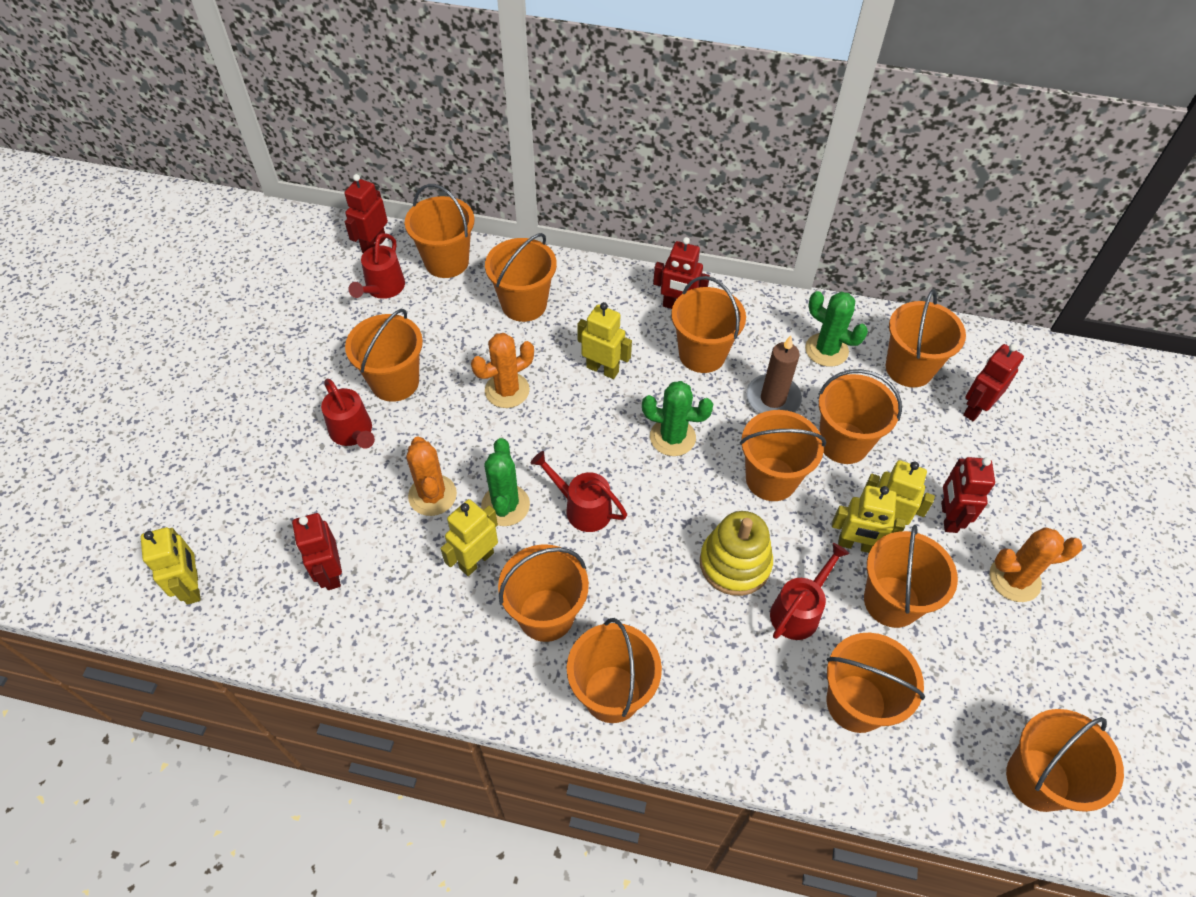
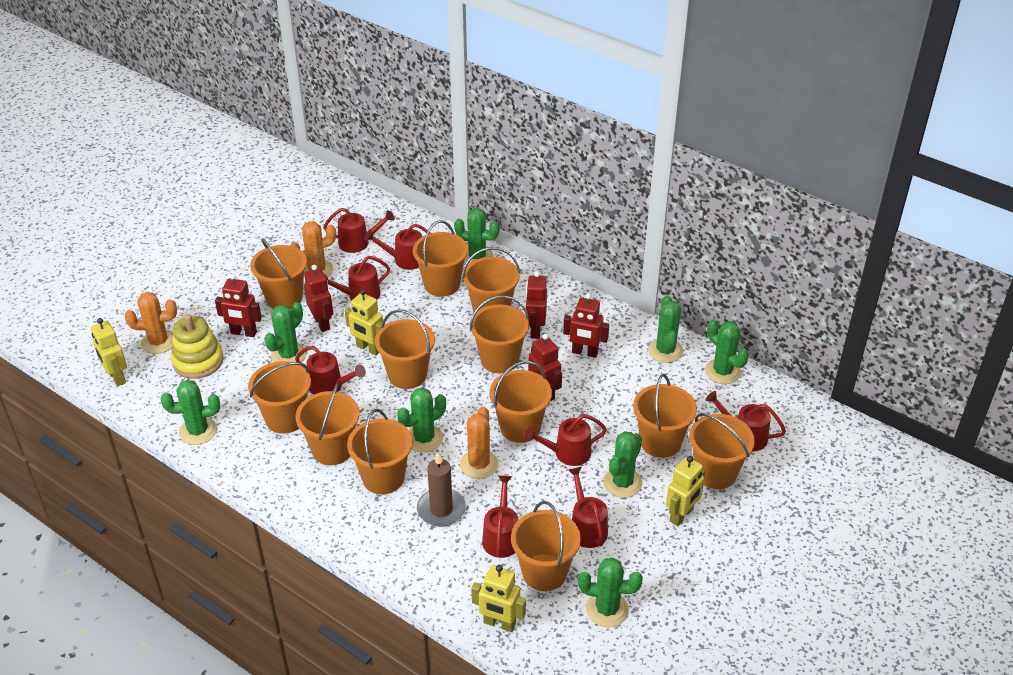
green cactus: [481,438,530,526] [642,381,713,456] [805,291,868,367] = 3 -> [161,380,220,445] [264,302,306,362] [397,387,446,453] [454,208,499,264] [578,557,643,627] [603,431,643,498] [648,296,683,363] [705,319,749,384] = 8
red watering can: [321,379,375,449] [349,233,405,299] [531,451,627,532] [770,543,850,640] = 4 -> [295,346,366,395] [323,208,395,253] [324,256,390,300] [364,224,431,270] [482,476,518,558] [524,414,607,466] [568,467,608,548] [706,391,786,451] = 8
yellow robot: [141,527,201,605] [440,499,498,576] [577,302,632,379] [832,485,906,553] [864,460,935,525] = 5 -> [91,318,127,386] [345,289,383,355] [471,565,526,632] [666,456,705,526] = 4

